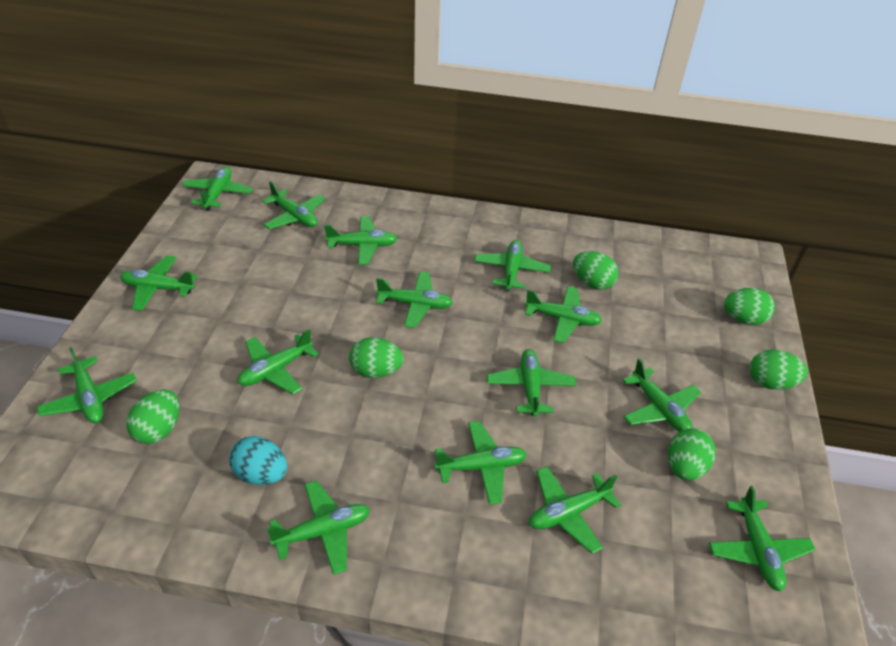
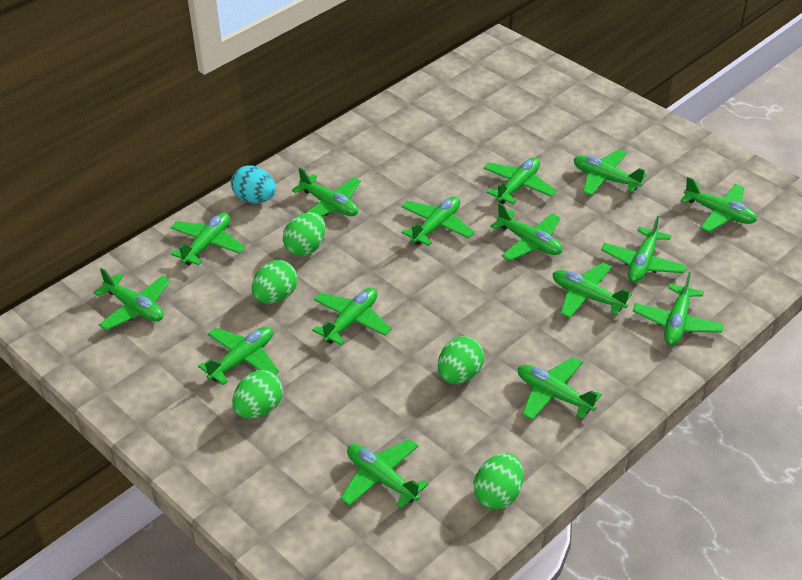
green egg: [126,389,179,444] [349,337,403,378] [573,251,618,290] [668,428,716,480] [724,288,775,325] [750,349,808,390] = 6 -> [232,370,283,419] [252,260,298,304] [283,212,326,256] [438,336,484,384] [474,453,523,510] = 5

